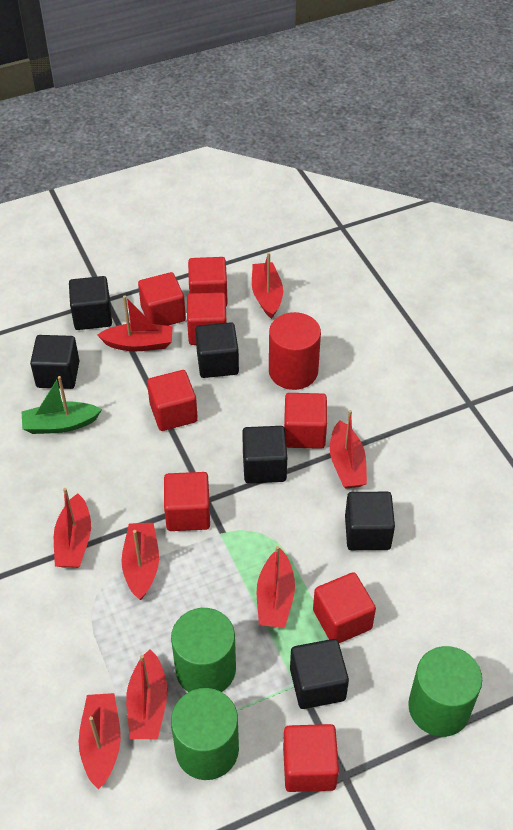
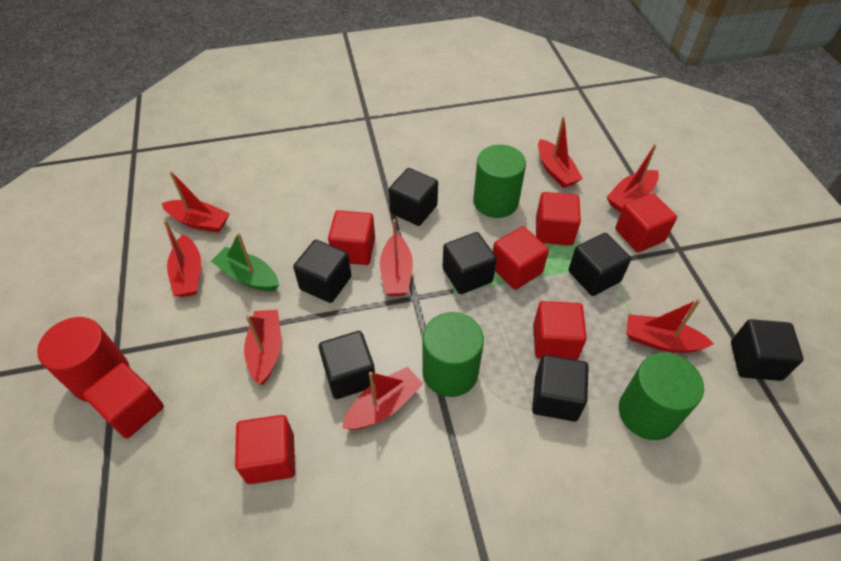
black cube: [30,335,79,389] [69,276,112,330] [195,322,239,378] [242,426,287,483] [290,639,349,709] [345,492,395,550] = 6 -> [293,240,351,303] [319,331,375,399] [389,168,438,226] [442,232,497,294] [532,355,589,421] [569,233,631,296] [731,319,804,381] = 7
red cube: [138,272,186,326] [147,370,198,431] [164,472,210,531] [187,293,227,345] [188,257,228,306] [283,724,339,792] [284,393,327,449] [313,572,376,643] = 8 -> [83,363,164,439] [235,415,295,484] [328,210,375,265] [493,226,549,290] [533,301,587,360] [536,192,581,246] [615,193,677,252] = 7

